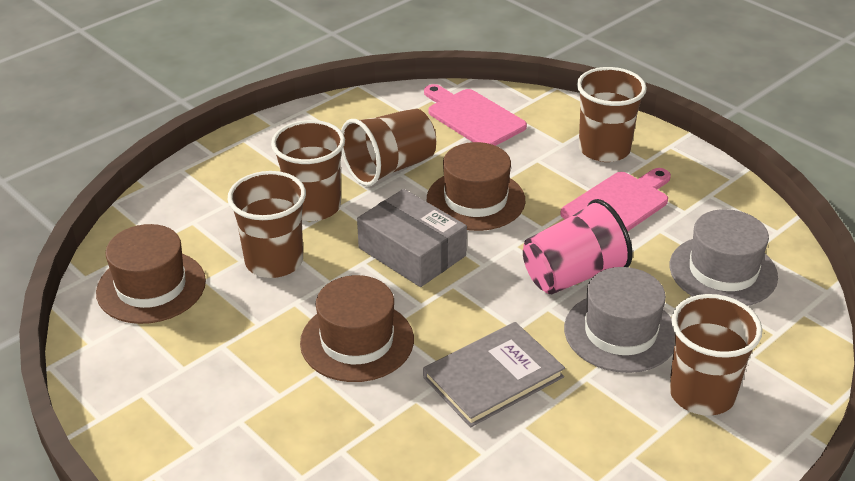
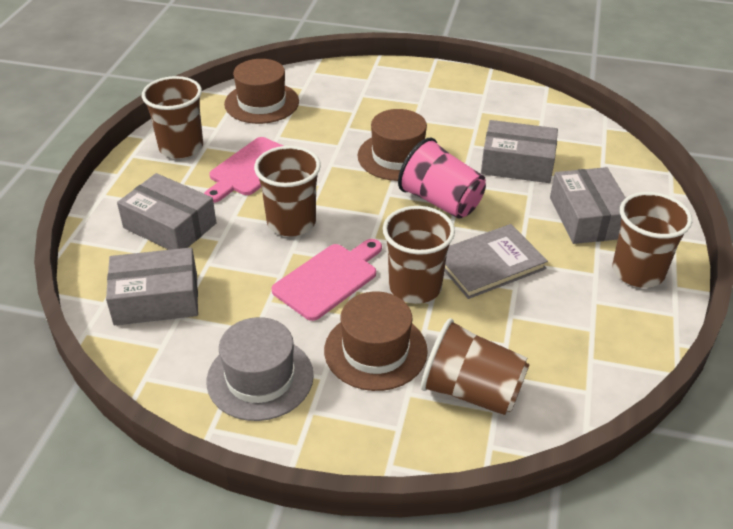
grey box: [357,189,467,287] = 1 -> [106,248,198,325] [117,173,216,250] [481,120,558,183] [550,167,625,244] = 4
grey hat: [564,267,674,373] [670,209,778,306] = 2 -> [207,317,314,421] = 1

